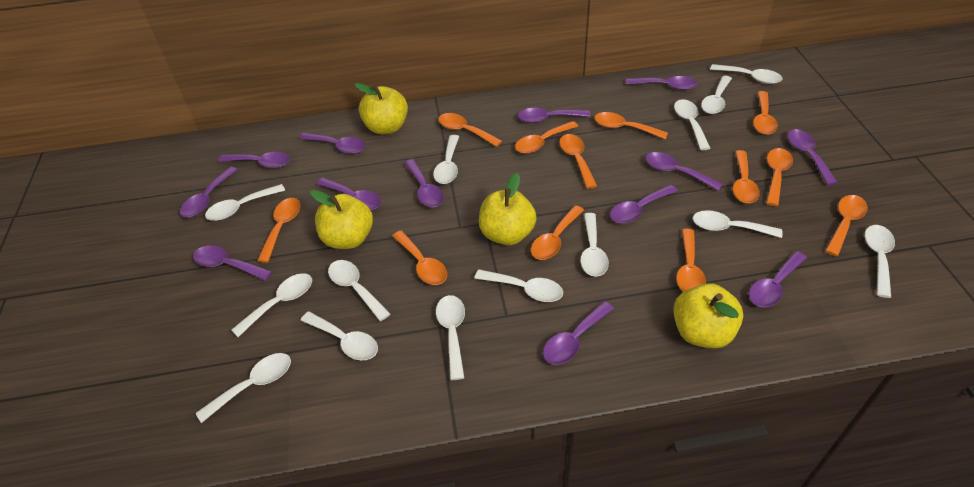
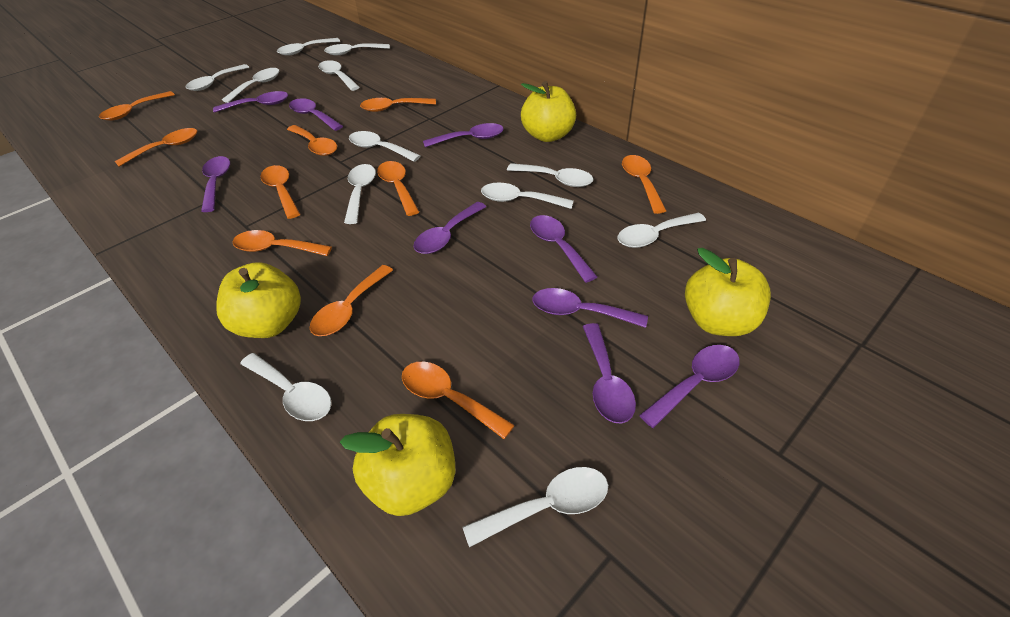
orange spoon: [257,198,300,263] [392,231,447,285] [438,113,502,147] [515,121,578,154] [531,205,584,260] [559,134,597,189] [594,112,668,139] [676,229,706,292] [733,150,760,203] [753,91,778,135] [766,148,793,206] [825,195,868,256] = 12 -> [99,91,175,120] [115,128,197,167] [233,230,332,256] [260,165,300,219] [287,125,337,156] [310,265,393,336] [360,98,436,112] [377,161,419,216] [402,362,515,439] [622,155,666,214] = 10
purple spoon: [180,167,238,217] [193,245,272,281] [218,152,290,168] [300,133,366,154] [317,178,381,210] [404,159,444,207] [518,108,591,123] [543,301,614,365] [610,184,678,223] [626,76,698,90] [646,152,723,191] [749,251,807,307] [787,129,838,185] = 13 -> [201,156,230,212] [213,91,288,113] [289,98,343,131] [413,202,486,254] [423,123,504,147] [530,215,597,283] [533,288,648,328] [583,323,636,424] [639,345,740,428] = 9
white spoon: [196,353,291,423] [205,184,285,221] [231,273,312,337] [300,311,378,360] [328,260,390,321] [433,135,459,184] [436,295,465,380] [474,269,563,302] [580,213,609,277] [674,99,711,150] [693,210,783,238] [701,75,732,114] [710,64,783,84] [865,225,895,298] = 14 -> [186,64,249,91] [222,68,280,103] [240,353,332,421] [277,38,340,56] [318,60,360,91] [324,43,390,55] [344,164,376,224] [349,131,420,162] [463,467,608,547] [481,182,574,209] [507,163,593,187] [618,213,706,248] = 12

